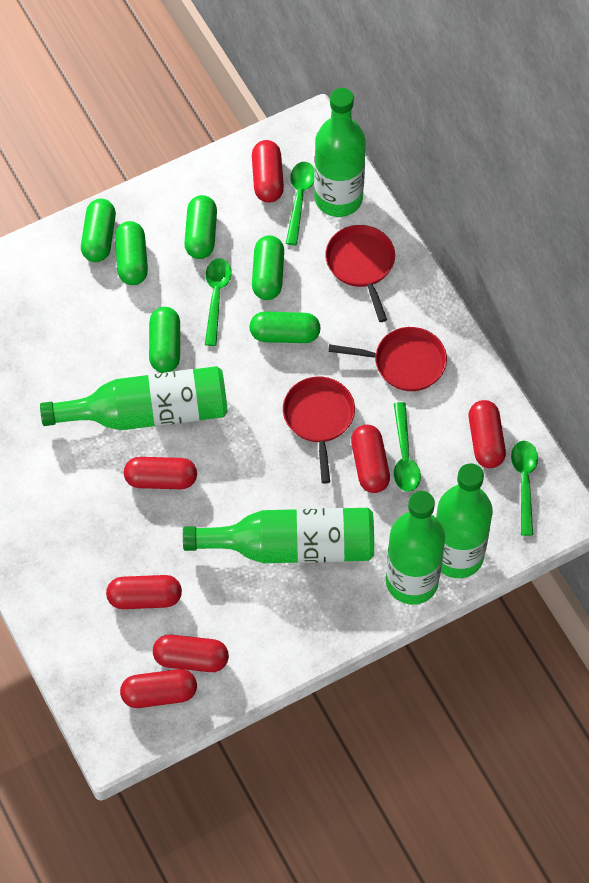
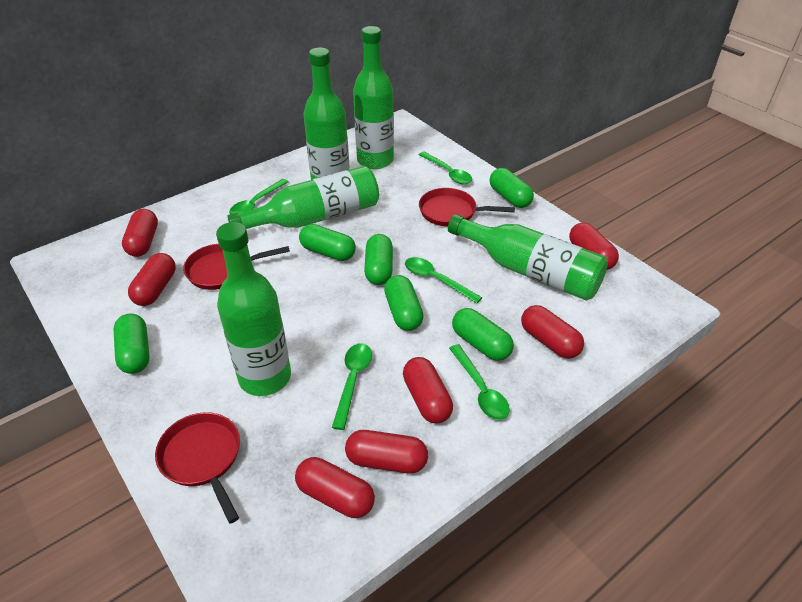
green spoon: [205,258,232,346] [286,162,314,245] [394,402,421,492] [511,441,538,536] = 4 -> [229,179,288,214] [332,343,372,430] [405,257,482,304] [419,152,472,184] [449,344,510,420] = 5

